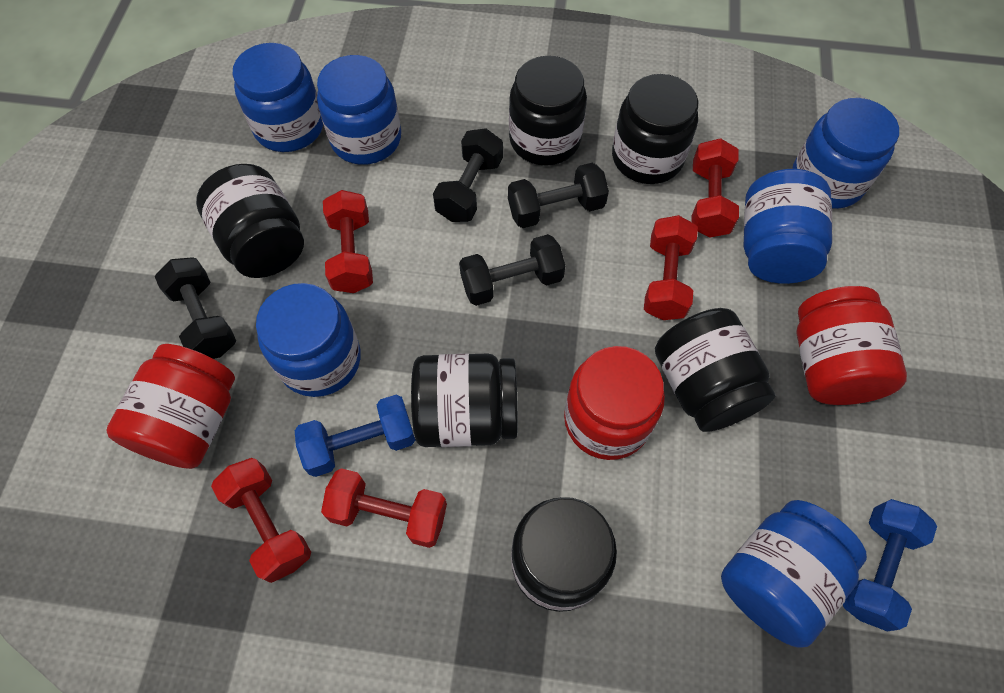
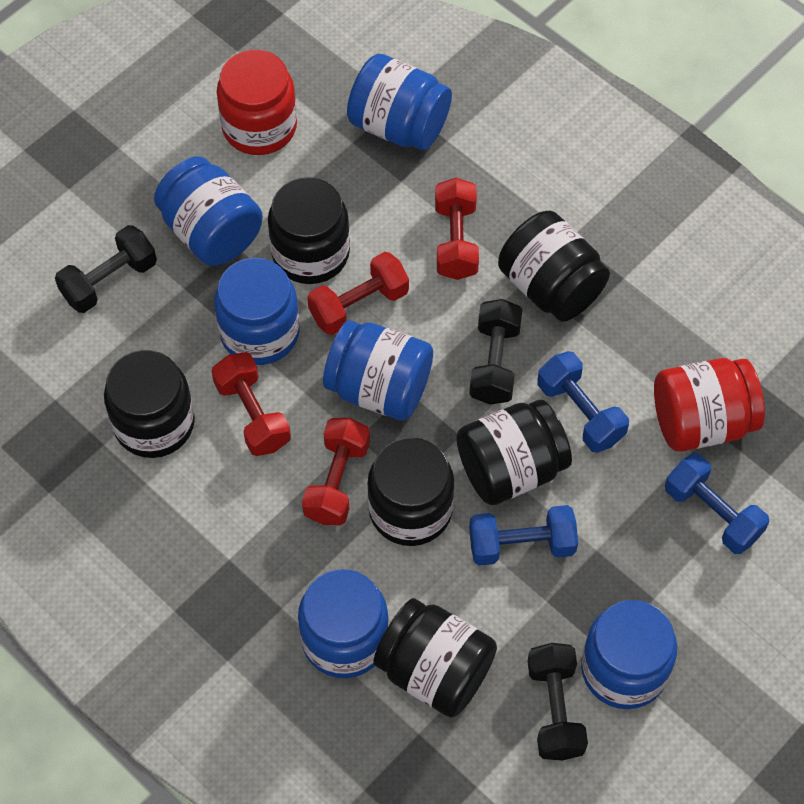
black dumbbell: [155,257,236,359] [433,128,503,222] [459,234,565,306] [508,163,609,228] = 4 -> [55,225,157,313] [469,299,522,404] [527,643,588,760] = 3
blue dumbbell: [295,395,415,477] [843,499,937,631] = 2 -> [469,505,578,566] [538,351,629,453] [665,453,769,554] = 3
red dumbbell: [211,458,311,583] [321,468,447,548] [323,190,373,293] [644,215,698,320] [691,138,739,238] = 5 -> [212,352,291,456] [302,418,370,525] [307,252,409,335] [435,178,479,280] = 4
red jar: [106,344,235,469] [564,346,665,460] [796,286,907,405] = 3 -> [217,50,297,155] [654,358,765,452] = 2

